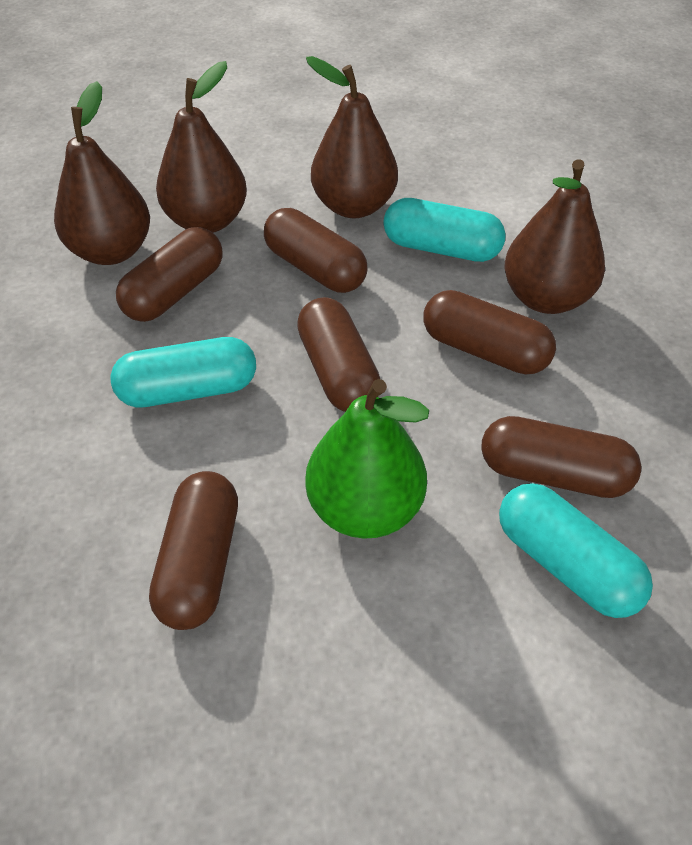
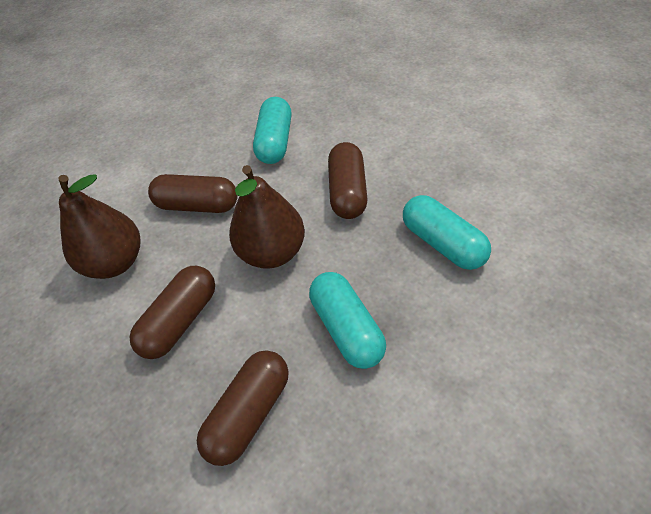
brown capsule: [116,227,223,322] [149,471,238,630] [264,208,368,293] [297,297,380,412] [423,290,556,374] [481,416,641,498] = 6 -> [130,266,215,359] [148,174,238,213] [197,350,289,466] [328,142,368,219] = 4
brown pear: [54,81,150,265] [156,61,247,233] [306,56,398,218] [504,159,605,314] = 4 -> [58,174,141,279] [229,165,305,269] = 2
green pear: [305,379,429,539] = 1 -> none = 0

